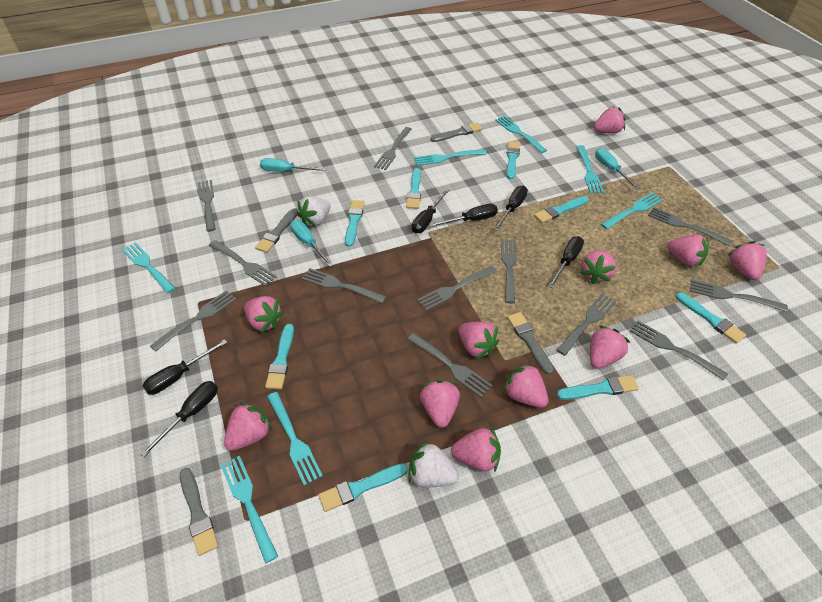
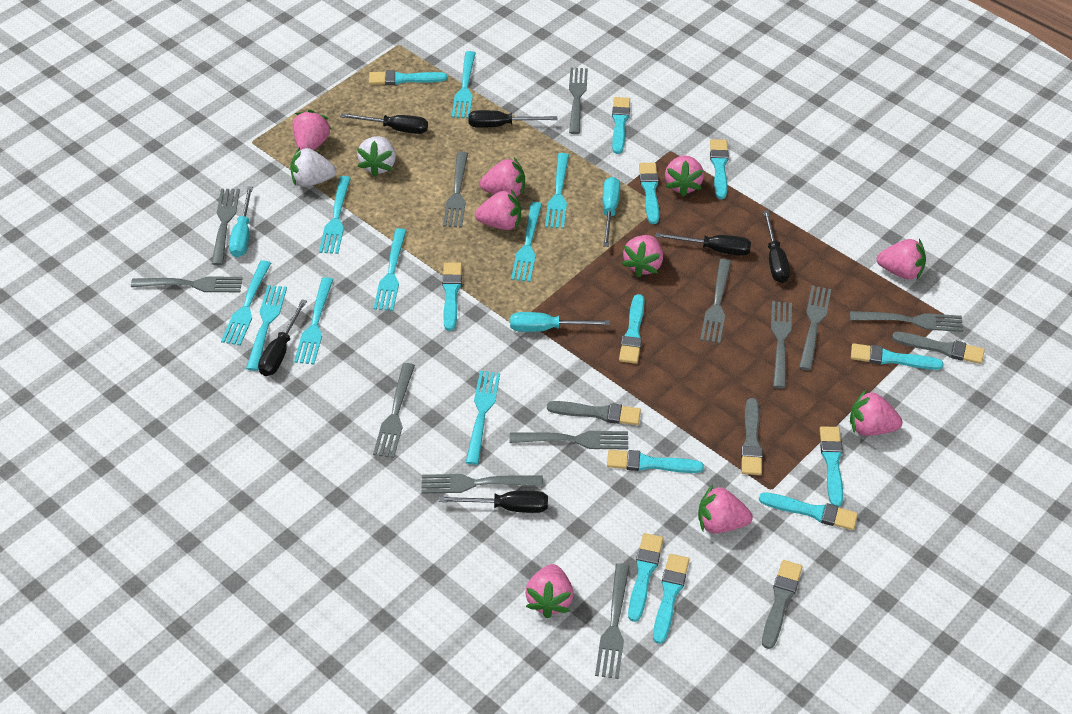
pink strawberry: [224,402,272,451] [244,296,284,333] [420,380,460,428] [451,427,501,472] [458,321,499,359] [503,363,549,408] [580,250,616,284] [590,326,631,369] [594,107,626,134] [667,234,709,268] [727,241,767,280] = 11 -> [293,110,331,150] [475,189,521,230] [480,158,525,197] [525,564,574,619] [622,235,663,278] [665,155,704,197] [698,485,753,533] [850,390,903,436] [877,239,926,280] = 9
turquoise brush: [265,324,294,389] [318,463,408,512] [345,200,365,247] [406,168,421,209] [506,141,520,179] [534,196,589,223] [557,375,639,400] [676,292,746,344] = 8 -> [369,70,447,85] [442,262,462,331] [607,450,704,473] [612,97,630,154] [619,294,645,364] [628,533,663,622] [639,163,659,224] [653,554,689,644] [710,139,729,199] [759,492,858,530] [820,426,843,507] [851,343,944,370] = 12
turquoise fork: [122,242,176,293] [221,456,278,564] [267,392,323,485] [414,149,487,166] [495,116,547,153] [576,145,604,194] [601,193,663,229] = 7 -> [221,260,271,345] [246,285,287,371] [294,277,333,364] [319,176,351,254] [374,228,407,311] [452,51,476,118] [466,371,500,465] [511,202,542,282] [545,153,569,229] = 9

